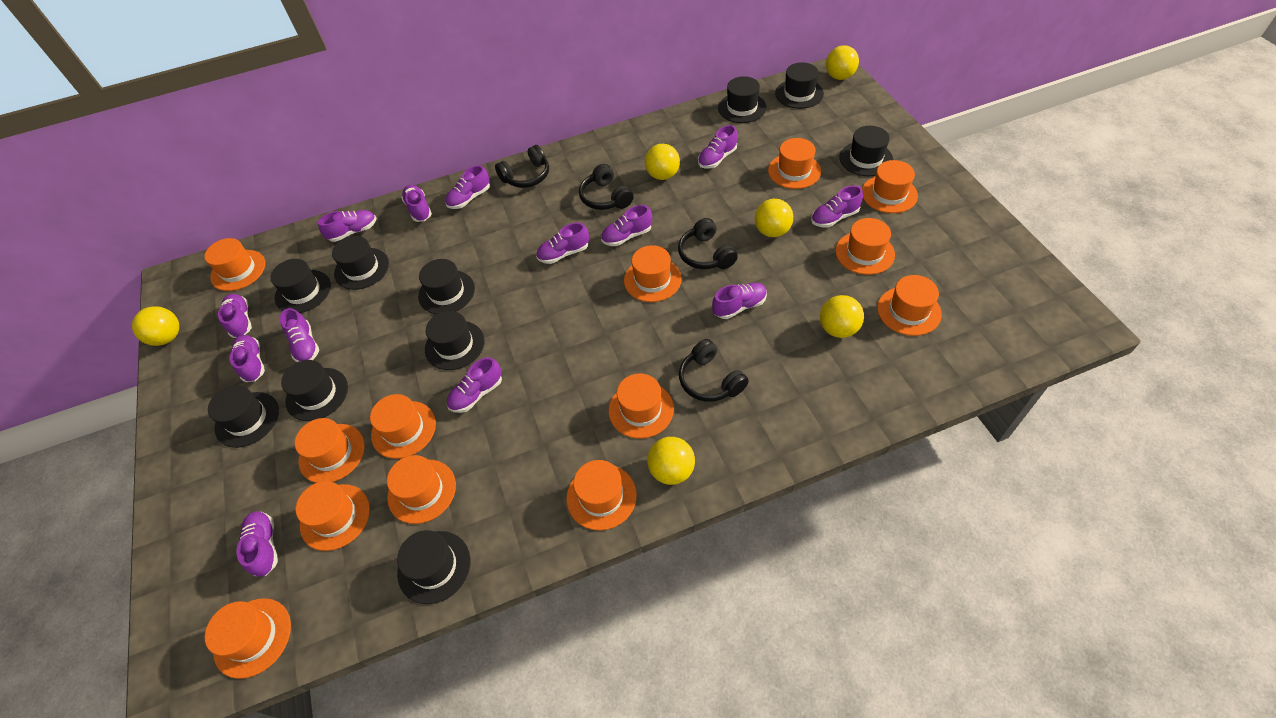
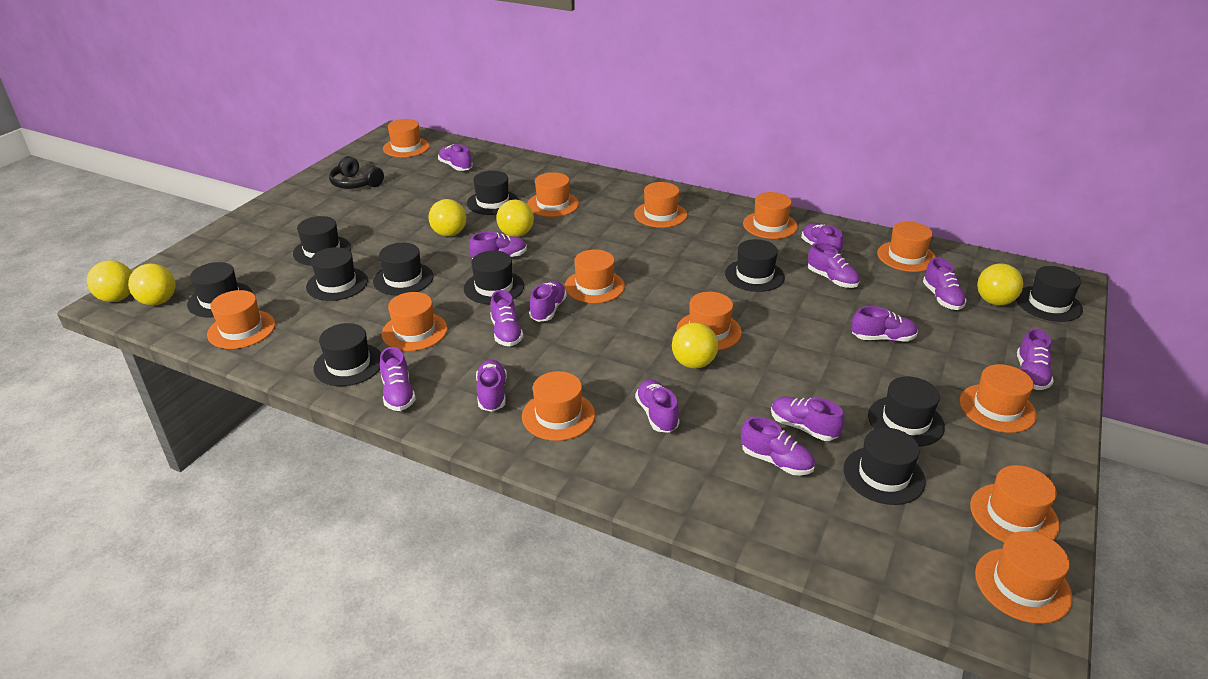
black hat: [208,385,279,448] [270,259,331,313] [281,360,348,421] [332,236,389,290] [397,530,471,604] [418,259,475,314] [425,311,485,370] [718,76,767,123] [775,62,824,109] [839,126,893,176] = 10 -> [187,262,252,317] [293,216,351,266] [306,247,368,301] [313,323,381,386] [373,243,434,296] [464,251,524,304] [467,171,519,215] [725,239,785,292] [844,428,926,505] [868,376,945,447] [1016,266,1083,322] = 11
black headphones: [495,145,549,188] [579,164,634,210] [678,218,738,269] [679,339,749,402] = 4 -> [329,156,384,189] = 1
purple shoe: [218,294,252,338] [229,335,265,382] [236,511,278,577] [279,308,319,362] [318,210,376,242] [401,185,432,222] [445,165,490,209] [447,357,502,413] [536,223,589,264] [601,205,652,246] [698,125,738,168] [712,283,767,319] [811,185,863,228] = 13 -> [380,347,416,411] [438,144,473,171] [469,231,527,259] [476,360,507,412] [490,290,523,346] [529,281,567,322] [635,379,680,433] [741,417,815,475] [771,397,844,441] [801,224,843,254] [808,243,859,288] [851,306,918,342] [923,258,967,310] [1017,328,1054,390] = 14

